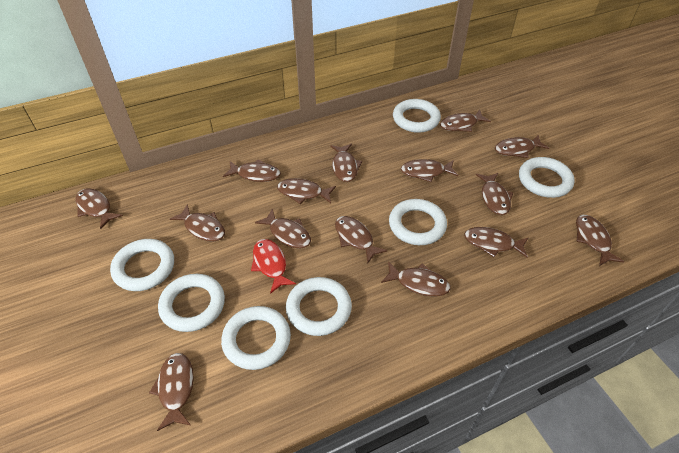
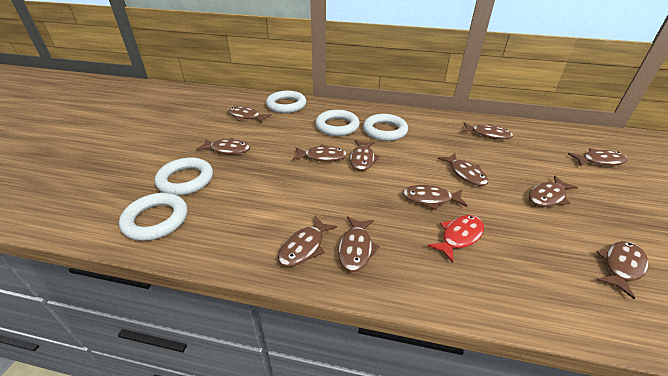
brown fish: [76,188,123,229] [149,353,194,431] [170,205,225,242] [223,159,281,182] [255,209,311,249] [277,178,336,204] [330,144,362,182] [335,216,388,264] [381,261,450,297] [401,159,458,182] [440,110,491,132] [464,227,529,258] [476,173,513,215] [495,135,549,158] [576,215,624,266] = 15 -> [196,138,250,155] [228,106,272,123] [278,216,337,267] [293,144,347,162] [338,216,380,272] [350,140,380,171] [403,185,468,210] [438,153,488,186] [462,122,513,139] [529,175,578,207] [568,148,628,166] [596,241,648,299] = 12
white ring: [110,239,174,291] [158,274,225,332] [221,306,291,370] [286,277,352,336] [389,199,447,245] [393,99,441,133] [519,157,575,198] = 7 -> [119,193,187,241] [155,157,213,195] [266,91,306,113] [315,110,360,136] [363,114,408,141] = 5

